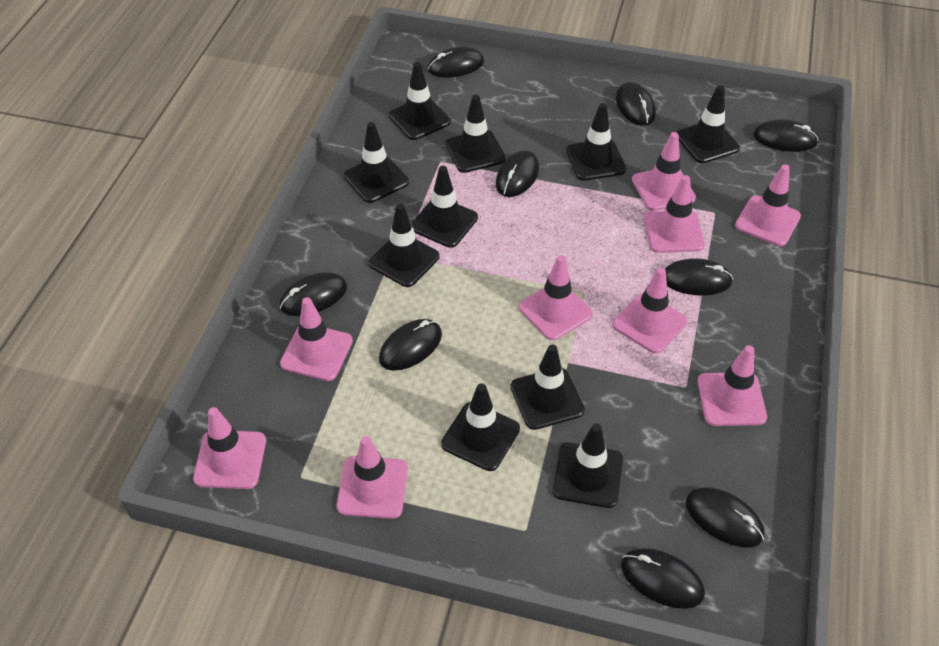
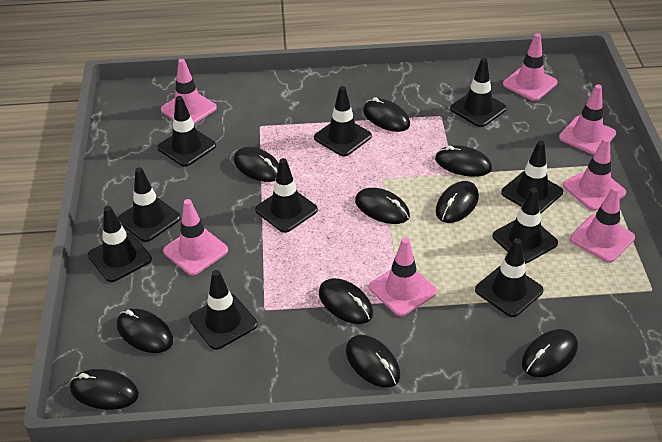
black mouse: [280,272,347,316] [379,319,442,371] [428,47,484,78] [496,150,539,197] [616,82,656,126] [621,548,705,609] [665,259,733,295] [685,487,765,547] [753,119,818,152] = 9 -> [70,369,139,410] [117,309,173,353] [234,147,279,182] [319,278,373,324] [346,335,400,388] [355,188,410,224] [363,97,410,132] [435,145,492,177] [436,181,479,223] [522,329,578,377] = 10
pink traffic cone: [193,407,266,489] [280,297,353,381] [337,436,408,519] [519,255,593,341] [613,268,687,354] [632,132,696,211] [644,175,705,253] [697,345,767,426] [735,164,801,246] = 9 -> [161,59,217,124] [163,199,228,275] [369,238,437,316] [503,33,557,101] [559,84,616,155] [563,137,626,211] [570,186,635,263] = 7

